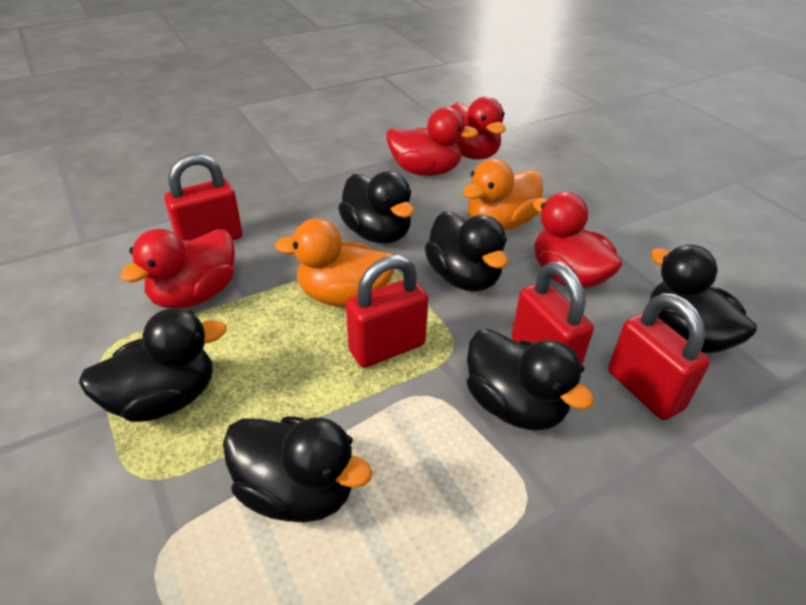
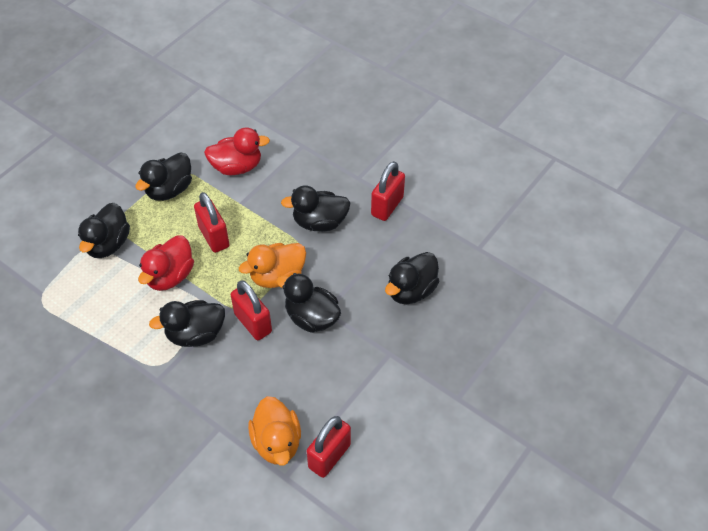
red duck: [120,229,235,309] [386,107,479,176] [450,97,506,160] [533,192,623,289] = 4 -> [138,235,194,291] [204,128,270,175] = 2

